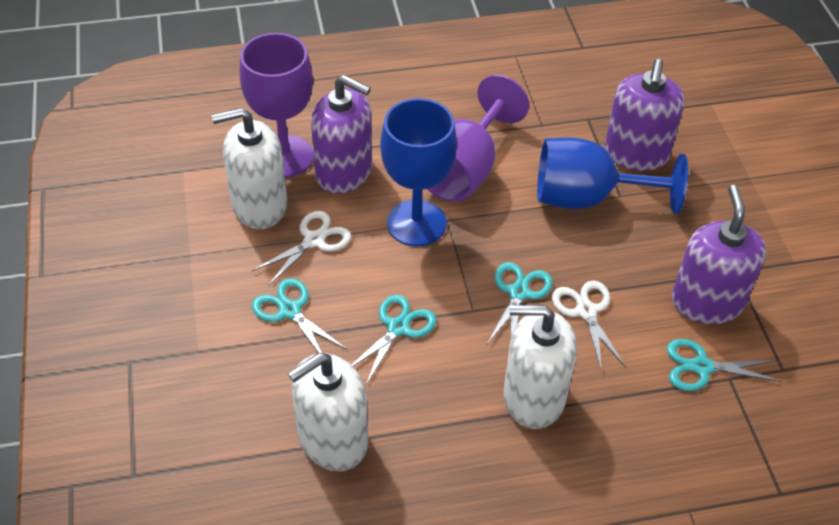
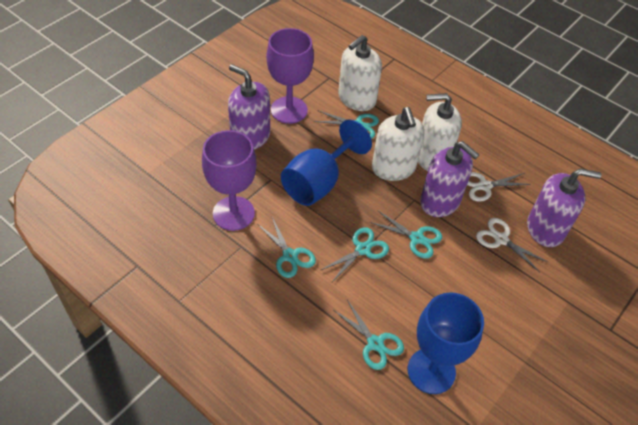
turquoise scissors: [252,278,347,353] [352,295,436,385] [487,262,552,344] [667,339,782,391] = 4 -> [259,217,316,278] [314,110,379,139] [321,227,389,282] [334,300,404,370] [370,210,442,259] = 5

